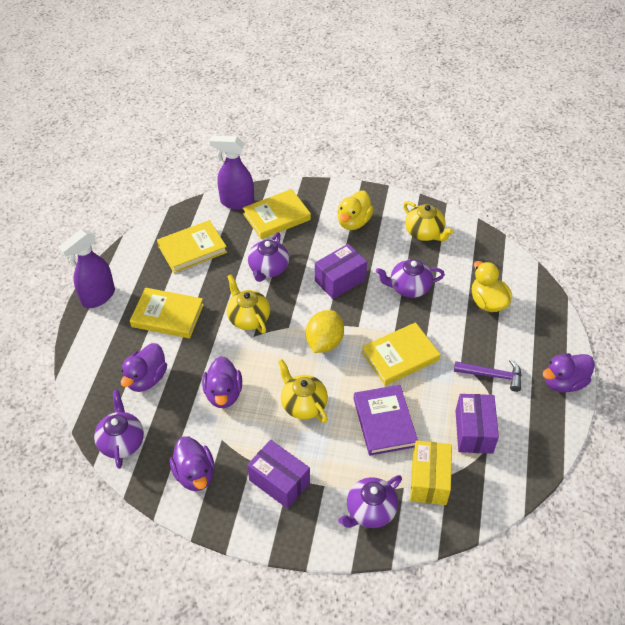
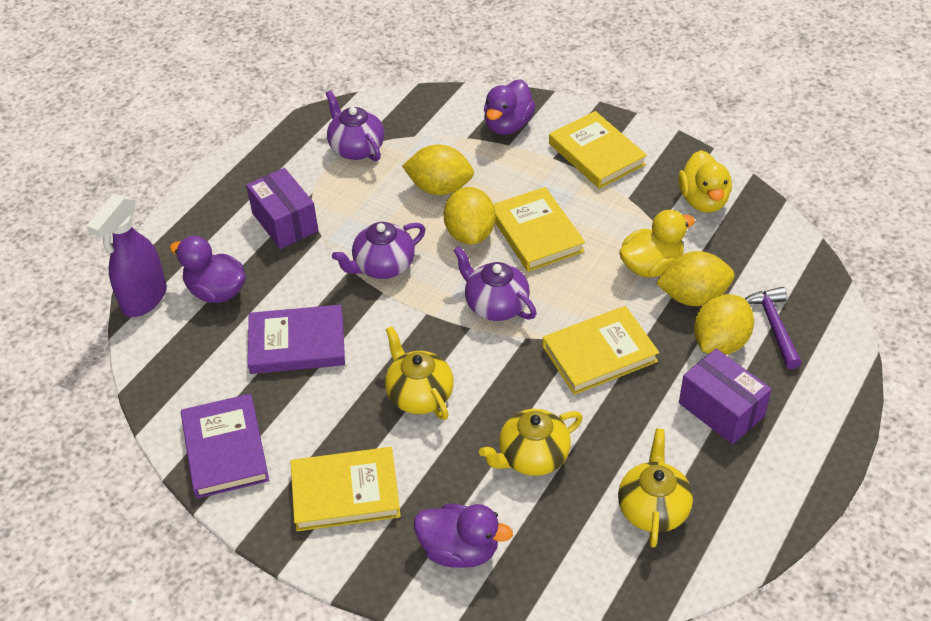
purple book: [354,385,418,456] = 1 -> [181,394,269,499] [248,305,345,374] = 2
purple box: [247,440,310,509] [315,244,367,299] [456,394,499,454] = 3 -> [246,168,318,249] [679,348,772,444] = 2
purple duck: [121,343,167,392] [170,436,214,491] [202,356,242,408] [542,353,595,393] = 4 -> [170,236,246,303] [414,504,513,568] [484,79,536,135] = 3
purple spray bottle: [58,229,115,308] [209,136,254,210] = 2 -> [86,194,167,317] = 1
purple teapot: [94,390,144,469] [248,232,289,282] [338,475,402,528] [376,259,445,298] = 4 -> [326,90,384,161] [332,222,425,279] [453,246,537,321] = 3
yellow box: [410,440,452,505] = 1 -> none = 0
yellow lemon: [306,310,344,353] = 1 -> [402,145,474,195] [444,187,496,244] [656,251,735,306] [694,294,754,355] = 4

